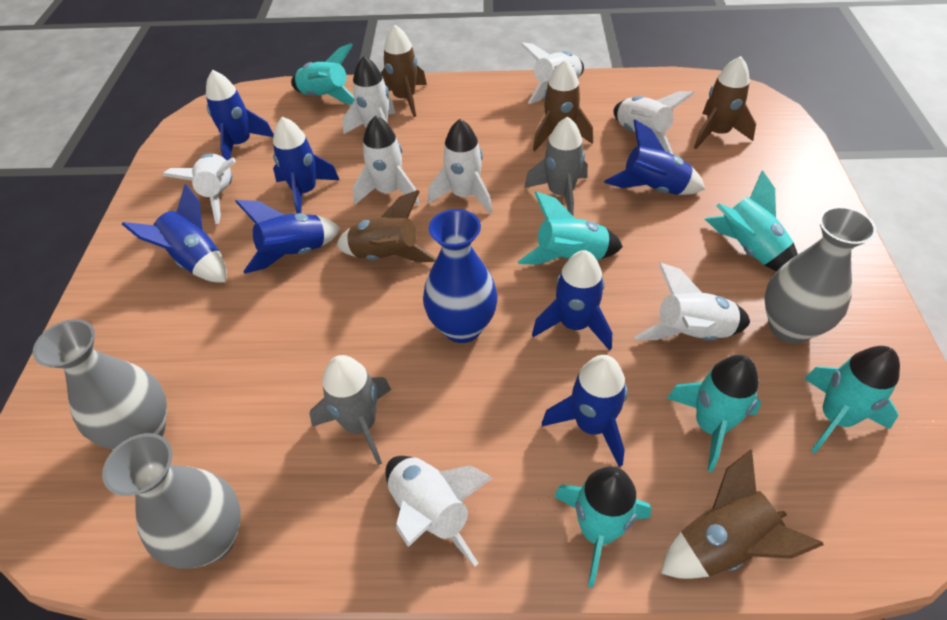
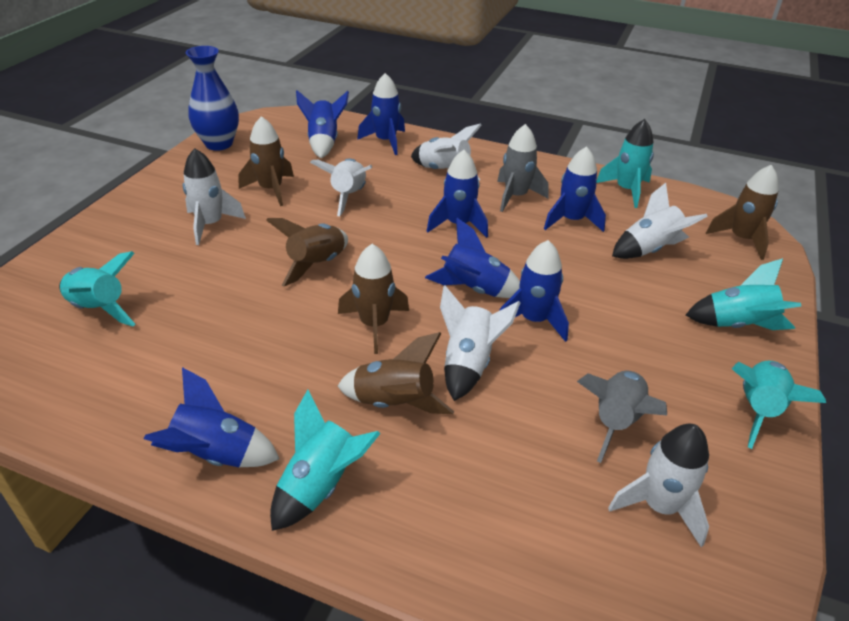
grey vase: [33,319,167,450] [102,433,241,568] [765,206,877,344] = 3 -> none = 0
turquoise rocket: [291,43,354,104] [518,192,623,265] [554,466,651,588] [667,355,761,472] [705,170,798,271] [804,346,900,453] = 6 -> [59,251,136,326] [270,390,381,531] [596,119,654,208] [686,258,801,330] [732,361,826,449] = 5
white rocket: [163,154,235,224] [343,56,395,134] [353,115,420,206] [386,456,492,566] [428,119,492,214] [520,42,584,104] [613,91,695,155] [634,263,750,341] = 8 -> [183,148,246,245] [310,159,372,216] [411,124,482,181] [440,286,520,401] [608,424,709,547] [612,183,708,259] = 6

